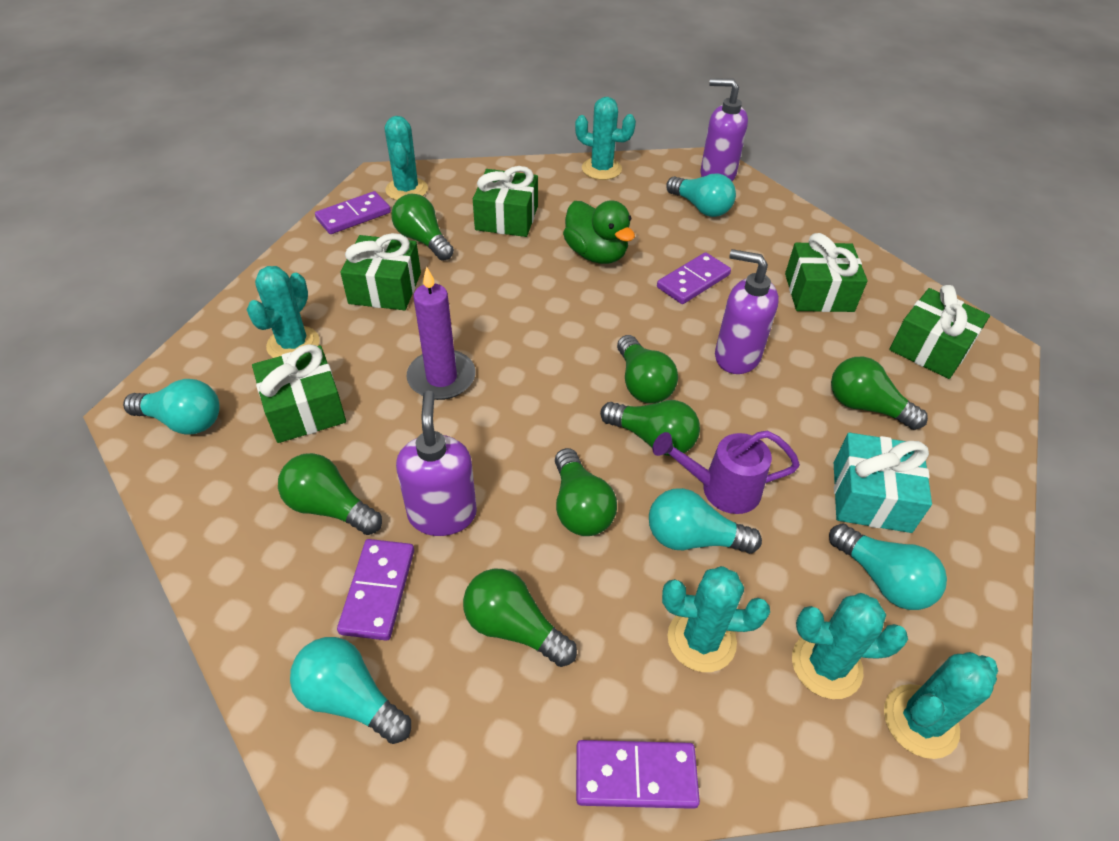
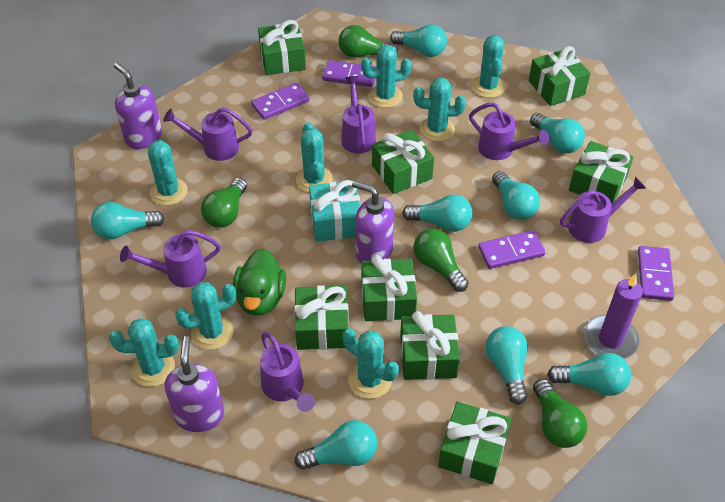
green gift: [252,344,346,443] [340,233,421,310] [473,166,538,237] [785,233,868,312] [889,285,990,379] = 5 -> [258,20,306,75] [294,285,349,350] [361,255,417,321] [372,129,434,194] [400,311,460,380] [438,401,511,484] [529,46,591,106] [569,141,634,204] = 8
green light bulb: [278,453,382,535] [391,194,454,261] [463,569,577,667] [555,448,617,536] [600,400,700,456] [617,335,678,403] [831,357,928,430] = 7 -> [201,178,247,228] [338,25,398,58] [414,229,469,292] [533,379,587,448] = 4
purple watering can: [653,430,800,514] = 1 -> [120,230,221,288] [163,107,253,161] [260,332,315,412] [341,76,376,153] [469,103,549,160] [560,176,646,243] = 6
turquoise cactus: [247,266,320,358] [385,116,428,200] [575,97,636,180] [662,566,770,672] [792,593,908,699] [884,652,998,759] = 6 -> [109,318,179,387] [148,140,188,206] [175,282,236,350] [296,122,333,193] [343,328,399,399] [361,45,412,108] [414,77,466,142] [472,35,506,98] = 8
turquoise light bulb: [123,379,219,434] [290,637,411,744] [649,488,762,554] [666,173,736,217] [829,524,947,610] = 5 -> [91,202,165,239] [295,420,377,470] [390,24,447,57] [402,194,473,232] [485,326,528,405] [492,171,540,220] [530,113,585,154] [547,353,631,396] = 8

